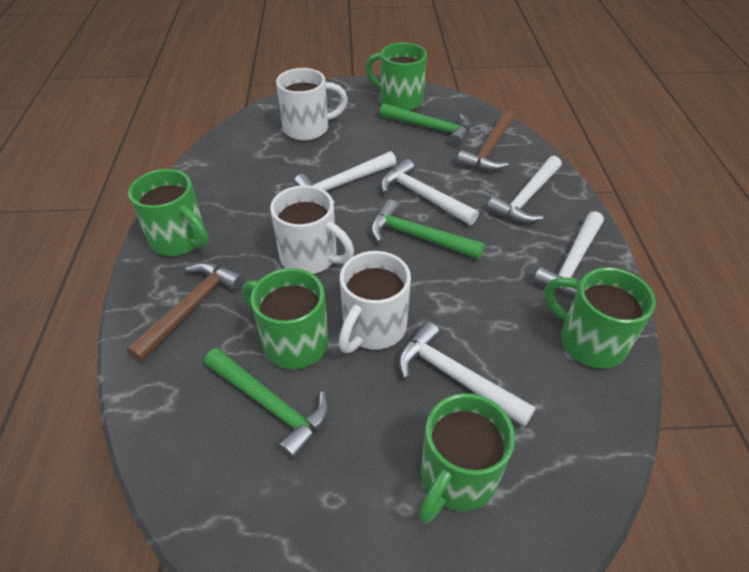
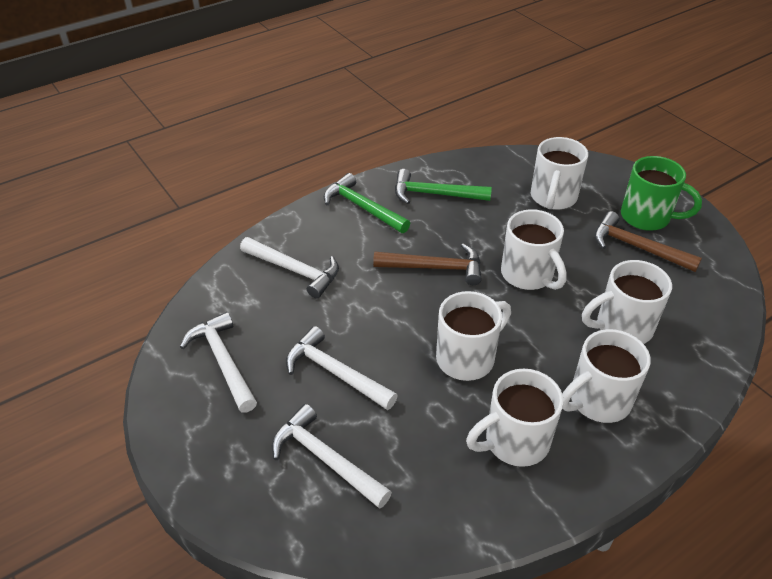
green hammer: [204,348,329,460] [371,199,485,260] [380,103,471,147] = 3 -> [324,173,410,233] [395,169,492,204] = 2
green mug: [128,169,208,256] [242,268,329,369] [365,43,427,111] [419,393,515,524] [545,267,656,369] = 5 -> [621,156,702,231] = 1
white hammer: [294,151,396,205] [381,159,479,225] [399,321,536,427] [487,156,562,223] [533,211,604,296] = 5 -> [180,312,257,413] [240,237,339,298] [271,404,392,509] [286,326,398,410] = 4
white mug: [270,185,354,274] [276,68,348,141] [339,251,411,353] = 3 -> [436,291,511,381] [466,369,563,467] [501,209,567,290] [531,137,588,210] [562,329,651,423] [582,260,672,344] = 6

